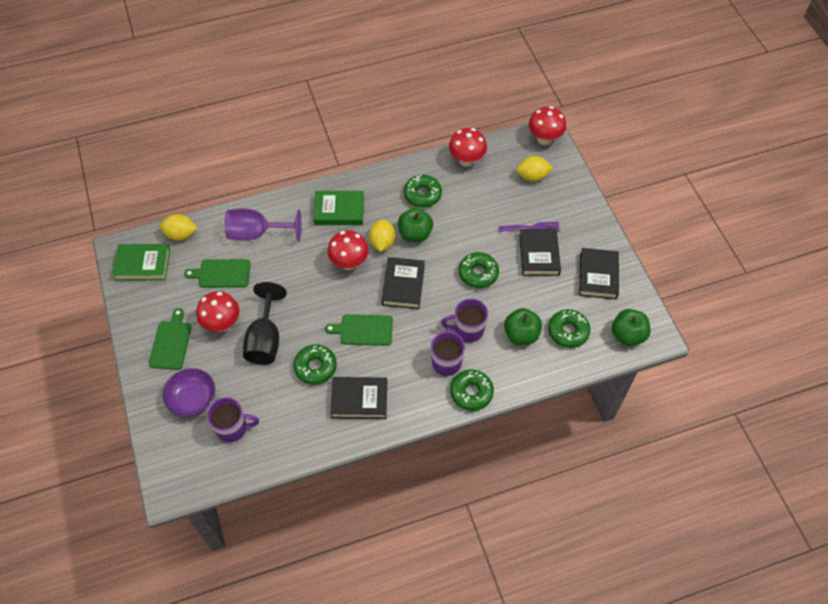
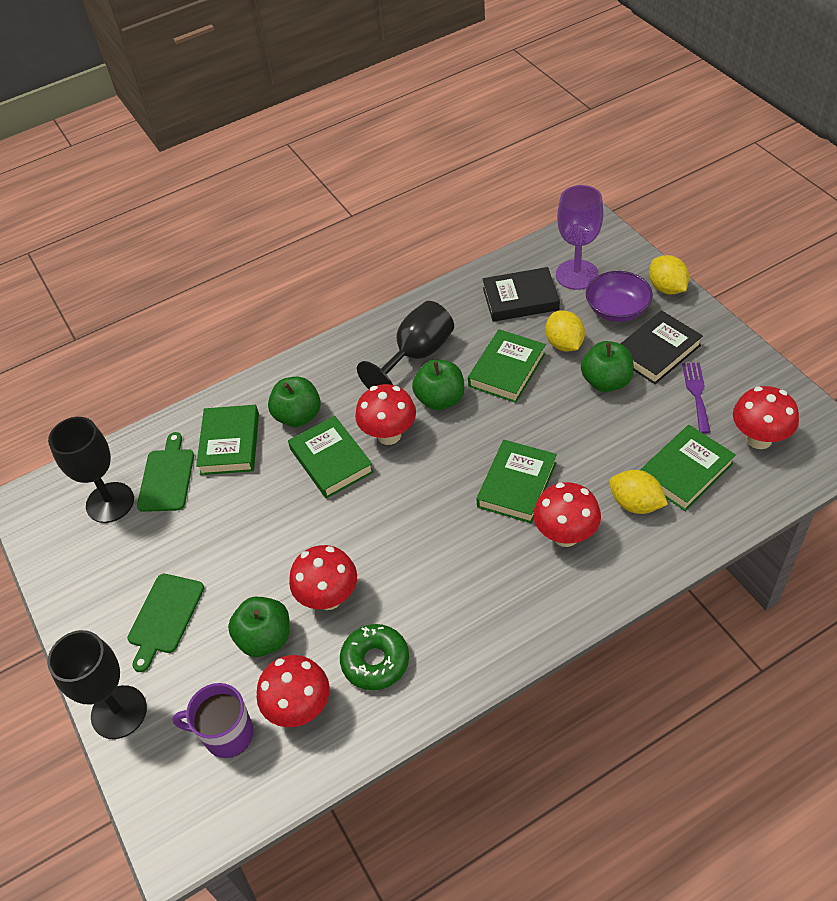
black book: [330,377,387,419] [382,257,425,309] [519,229,561,276] [579,248,619,299] = 4 -> [483,267,560,322] [620,311,703,384] = 2
black goblet: [243,282,287,365] = 1 -> [47,630,147,739] [48,417,134,523] [357,301,454,389] = 3
green apple: [398,208,433,242] [504,308,542,345] [612,309,651,346] = 3 -> [228,597,290,657] [268,377,321,427] [412,360,464,410] [581,341,634,392] = 4
green book: [112,244,170,281] [313,191,364,225] = 2 -> [196,405,259,475] [288,416,374,499] [468,329,546,403] [476,440,557,523] [640,425,736,511] = 5
green cutting board: [149,308,192,370] [184,259,250,288] [325,314,393,346] = 3 -> [127,574,204,672] [137,432,194,512] = 2
green donut: [294,344,337,385] [404,175,442,208] [450,370,494,411] [459,252,499,288] [548,309,591,348] = 5 -> [340,624,409,690] = 1
purple mug: [207,397,259,442] [431,327,465,376] [441,298,488,343] = 3 -> [172,683,253,758] = 1
red mushroom: [196,291,239,332] [327,231,369,270] [449,128,487,167] [529,106,566,145] = 4 -> [257,655,330,727] [289,545,357,610] [355,384,416,445] [533,482,601,547] [733,386,799,449] = 5

